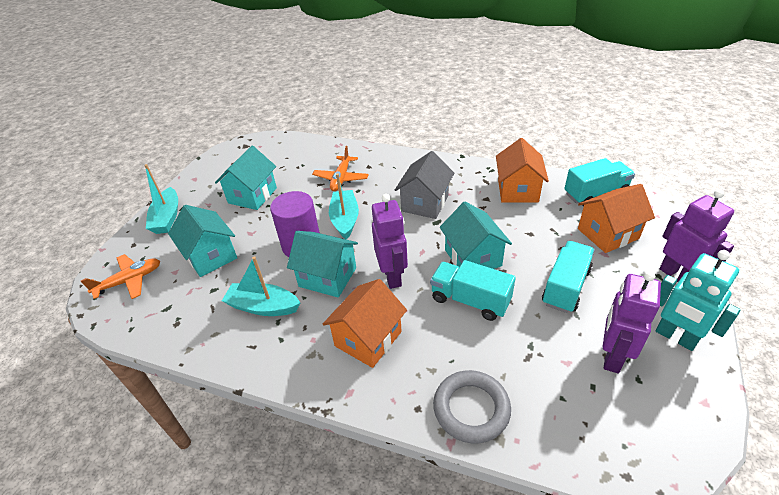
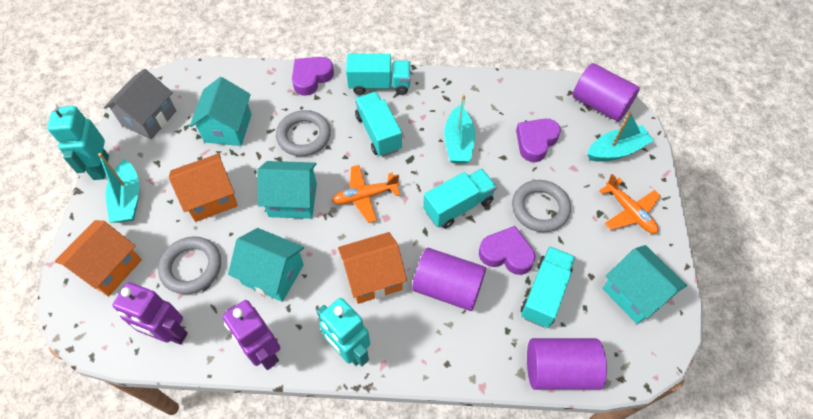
grey ring: [433,370,511,443] = 1 -> [158,236,221,294] [276,110,331,156] [512,180,571,232] = 3
purple cylinder: [270,191,320,257] = 1 -> [412,248,486,311] [527,338,607,390] [573,63,640,122] = 3
purple heart: none = 0 -> [292,57,334,96] [479,226,535,275] [516,119,561,162] = 3
purple robot: [372,194,408,289] [603,271,661,373] [659,189,734,282] = 3 -> [112,282,188,345] [222,300,280,370] = 2
turquoise robot: [656,250,741,351] = 1 -> [47,104,109,180] [317,298,370,366] = 2
turquoise truck: [430,260,516,321] [542,241,595,313] [564,158,635,206] = 3 -> [346,54,411,95] [355,92,402,157] [423,169,497,228] [521,246,575,328] = 4

